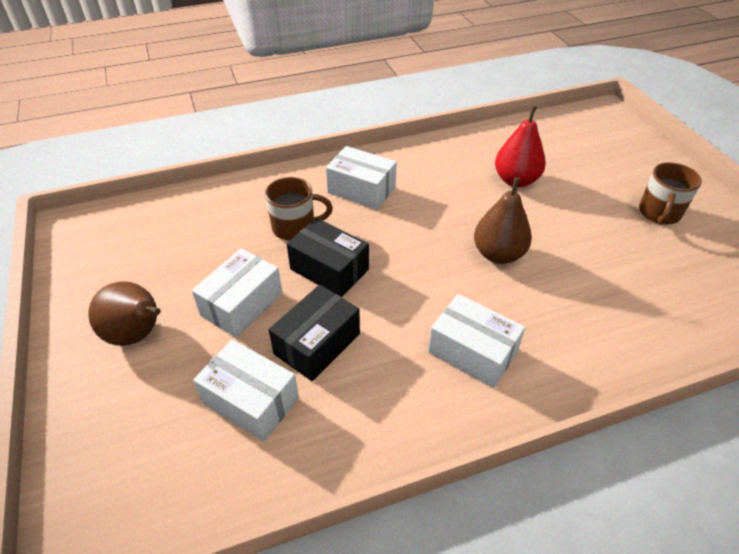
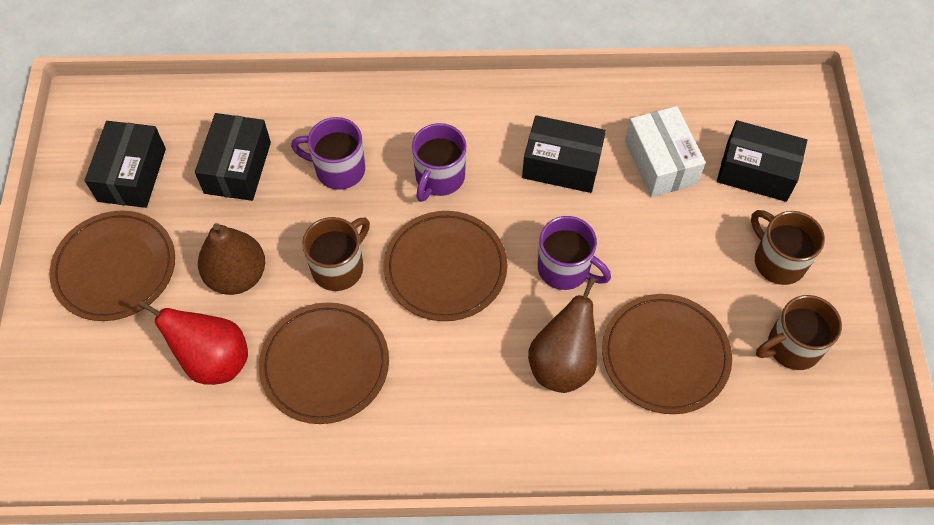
black box: [269,284,360,381] [287,218,369,297] = 2 -> [85,121,166,208] [195,113,271,201] [522,115,606,193] [717,120,807,202] = 4
brown mug: [265,177,333,241] [639,162,702,225] = 2 -> [302,217,370,291] [751,210,825,285] [756,295,842,370] = 3
brown plate: none = 0 -> [49,211,175,321] [259,302,389,424] [384,211,508,321] [602,294,732,414] = 4
purple mug: none = 0 -> [291,117,365,190] [412,123,466,202] [538,216,611,290] = 3
white box: [192,248,282,338] [193,340,299,441] [326,146,397,210] [428,294,525,388] = 4 -> [625,106,706,197] = 1

